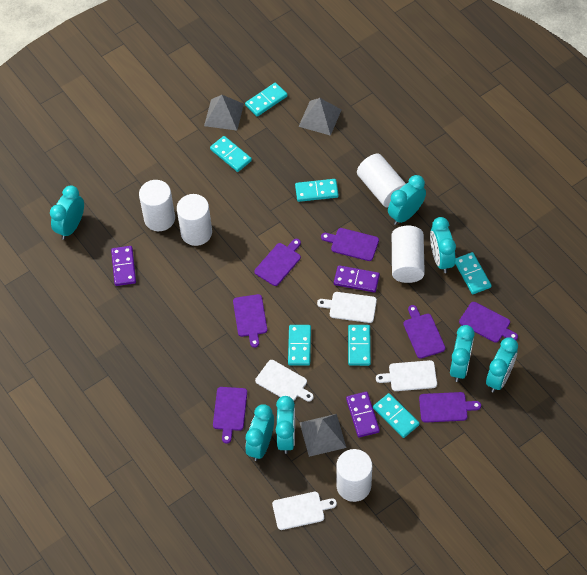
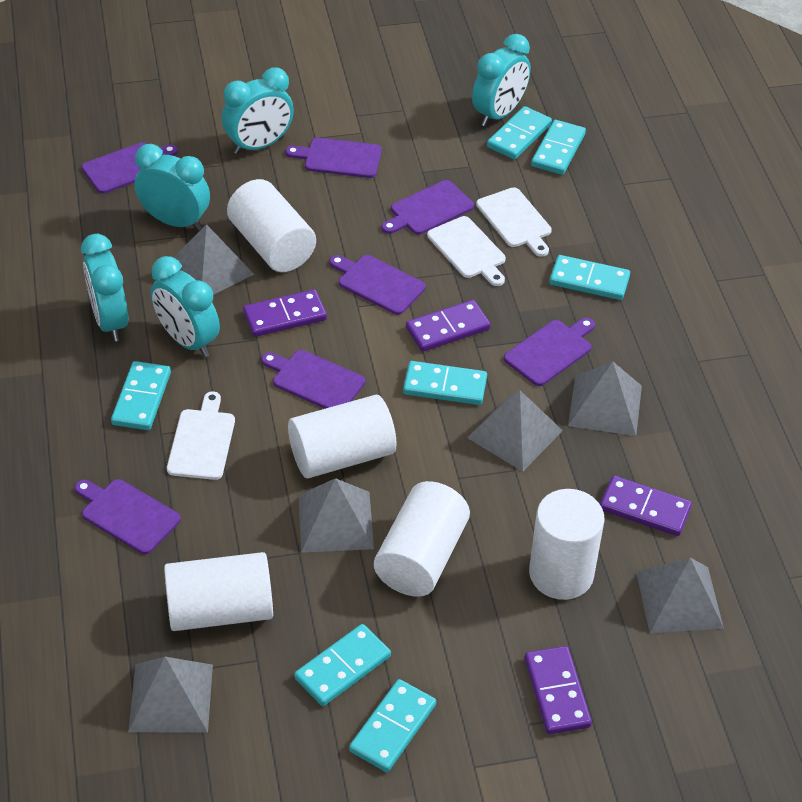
grey pyramid: [204,95,244,131] [298,98,341,136] [300,414,346,457] = 3 -> [128,657,213,733] [173,224,254,295] [299,478,374,553] [467,390,563,472] [568,362,642,436] [636,558,724,633] = 6
purple domino: [111,246,136,286] [334,265,380,292] [346,392,380,437] = 3 -> [243,289,327,337] [406,300,491,352] [525,646,592,734] [600,476,692,536] = 4
turquoise clock: [50,185,84,240] [245,404,274,461] [276,396,295,454] [388,175,426,225] [430,217,456,273] [450,325,475,382] [486,337,518,393] = 7 -> [81,234,128,341] [135,144,210,231] [150,256,220,357] [222,68,294,154] [472,34,531,127] = 5
white cutting board: [255,360,313,402] [272,492,337,530] [317,292,377,323] [376,360,437,391] = 4 -> [167,391,235,480] [427,216,506,286] [476,187,552,257] = 3

